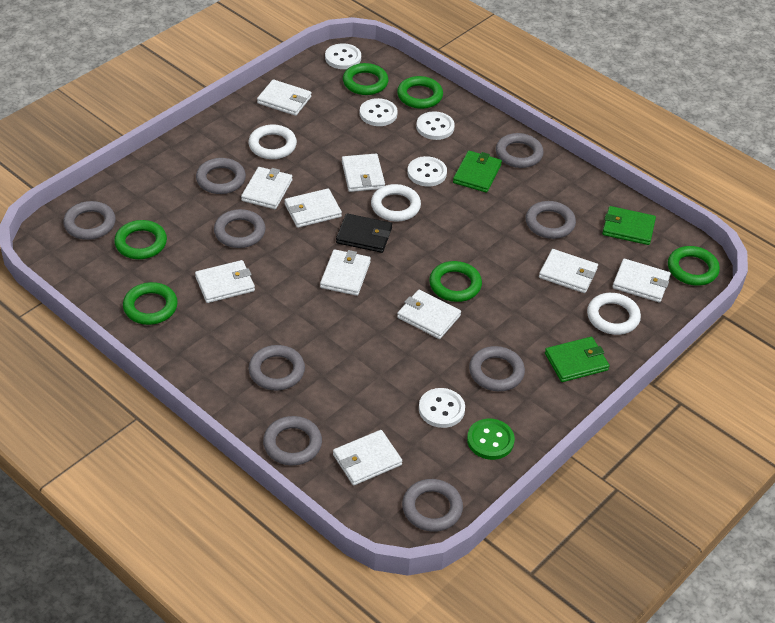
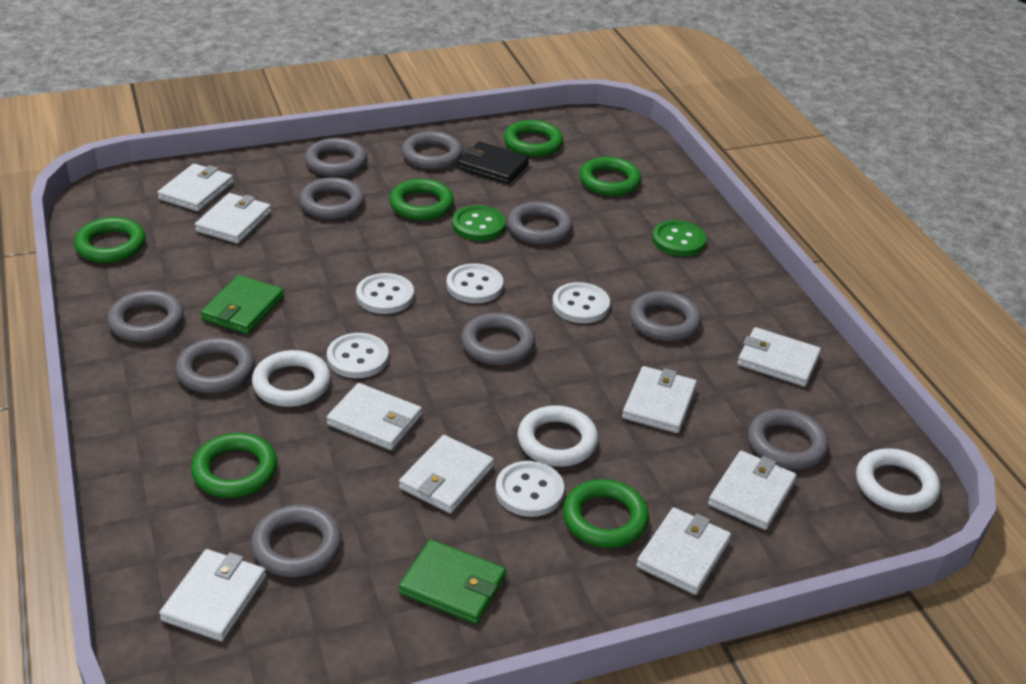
green button: [467,419,515,460] = 1 -> [452,205,506,241] [652,220,706,256] = 2
green wallet: [453,151,502,193] [545,337,609,382] [602,206,656,245] = 3 -> [201,275,284,334] [399,539,506,624] = 2
grey ring: [63,201,116,240] [196,158,246,194] [214,209,266,248] [249,345,305,391] [263,416,322,465] [402,479,463,532] [469,346,525,391] [496,133,544,168] [526,201,576,239] = 9 -> [107,290,184,342] [175,337,255,393] [251,505,342,577] [299,177,365,219] [305,138,367,177] [402,131,463,169] [461,313,535,365] [507,201,573,244] [630,291,701,341] [748,409,829,470] = 10
white wallet: [195,260,255,303] [241,167,292,209] [257,79,312,116] [285,188,342,228] [320,249,371,296] [333,430,402,485] [342,154,385,192] [397,290,461,339] [539,249,598,293] [612,259,671,302] = 10 -> [157,163,233,212] [159,549,266,641] [195,193,271,244] [326,383,422,450] [399,435,494,514] [622,366,697,433] [636,507,731,595] [708,451,797,530] [737,327,821,387] = 9

